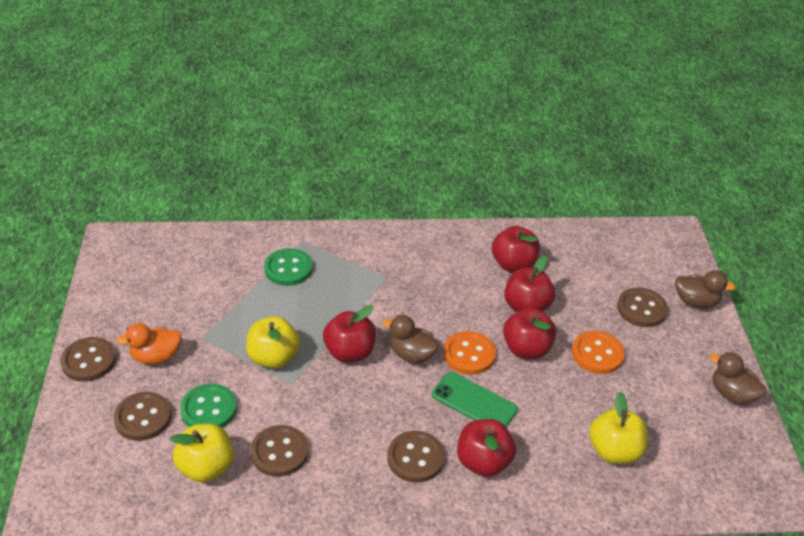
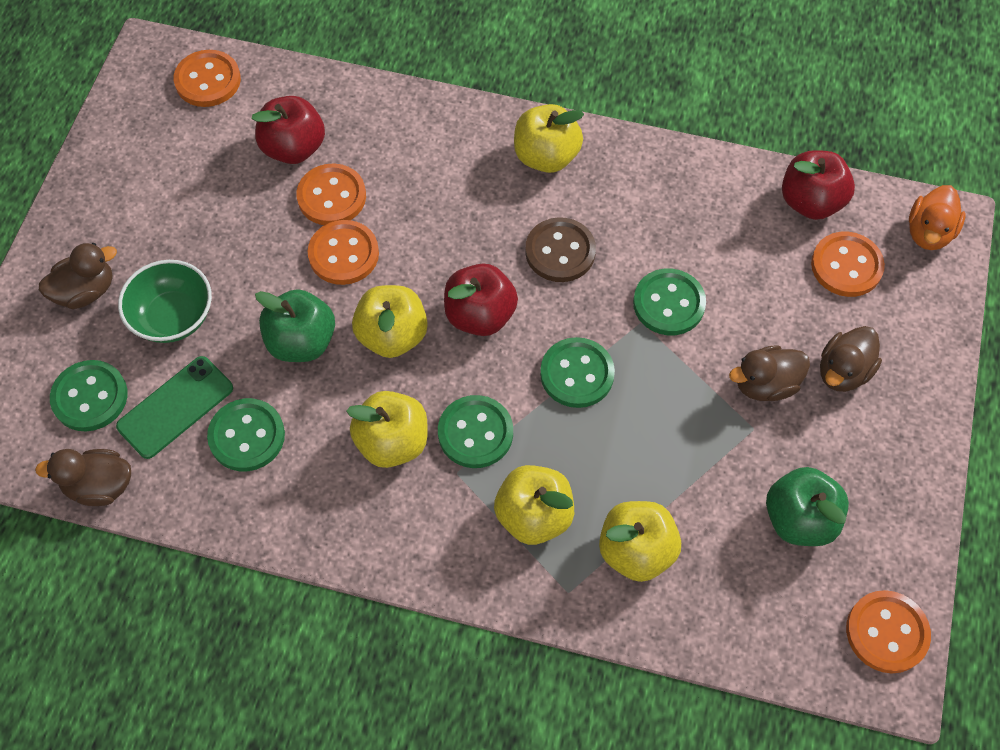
brown button: [60,337,116,382] [113,392,171,441] [251,425,308,477] [387,431,445,483] [617,288,668,327] = 5 -> [525,217,596,282] = 1
brown duck: [383,315,439,363] [675,270,736,308] [710,352,766,404] = 3 -> [35,449,131,506] [39,243,117,309] [729,345,810,401] [820,326,882,392] = 4
green apple: none = 0 -> [255,289,335,362] [766,467,849,546] = 2
green bowl: none = 0 -> [118,260,212,343] = 1
green button: [180,384,237,428] [264,248,313,286] = 2 -> [50,360,128,431] [207,398,285,471] [438,395,513,468] [540,337,615,408] [633,268,706,335] = 5
orange button: [444,331,496,375] [572,331,625,374] = 2 -> [173,50,241,107] [296,163,366,225] [308,220,379,285] [811,232,885,297] [846,590,931,673] = 5
red apple: [323,305,376,363] [457,419,516,477] [492,226,540,272] [503,308,556,359] [504,256,555,312] = 5 -> [252,96,325,164] [444,264,518,336] [782,150,855,220] = 3
yellow apple: [170,424,234,483] [246,316,300,369] [589,392,648,464] = 3 -> [346,391,427,468] [352,285,428,358] [494,465,574,545] [514,104,584,173] [599,501,681,582] = 5

